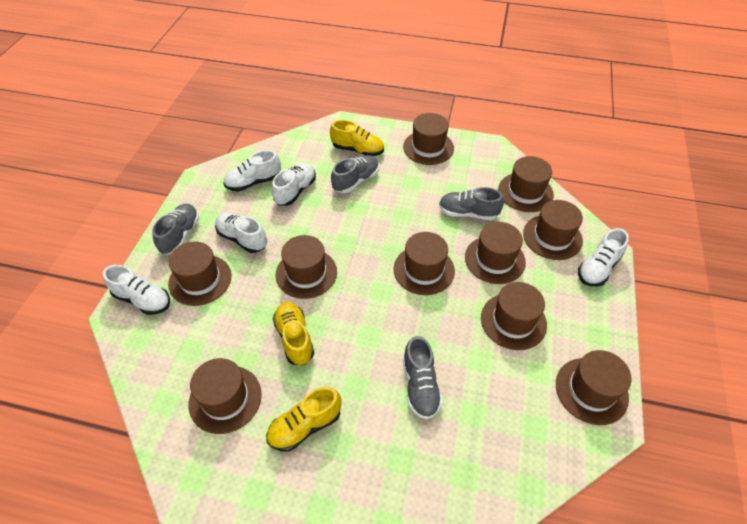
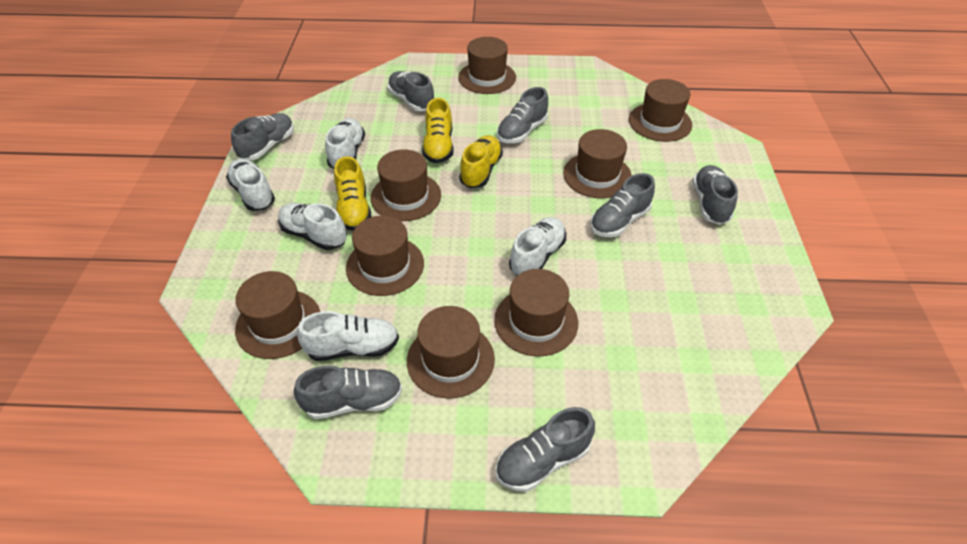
brown hat: [168,241,232,306] [189,358,262,434] [276,235,337,299] [394,232,455,295] [403,113,454,165] [465,222,526,284] [481,282,547,350] [498,156,554,212] [523,200,583,260] [556,350,632,425] = 10 -> [235,271,320,359] [346,216,424,296] [371,149,441,221] [407,306,495,399] [458,37,516,94] [494,269,578,357] [563,129,632,198] [629,79,692,142] = 8
grey shoe: [152,204,199,255] [331,155,379,193] [403,336,443,420] [439,187,504,220] = 4 -> [231,113,294,160] [294,365,402,419] [388,71,434,111] [496,407,595,492] [497,87,548,143] [590,173,655,237] [692,165,738,225] = 7

